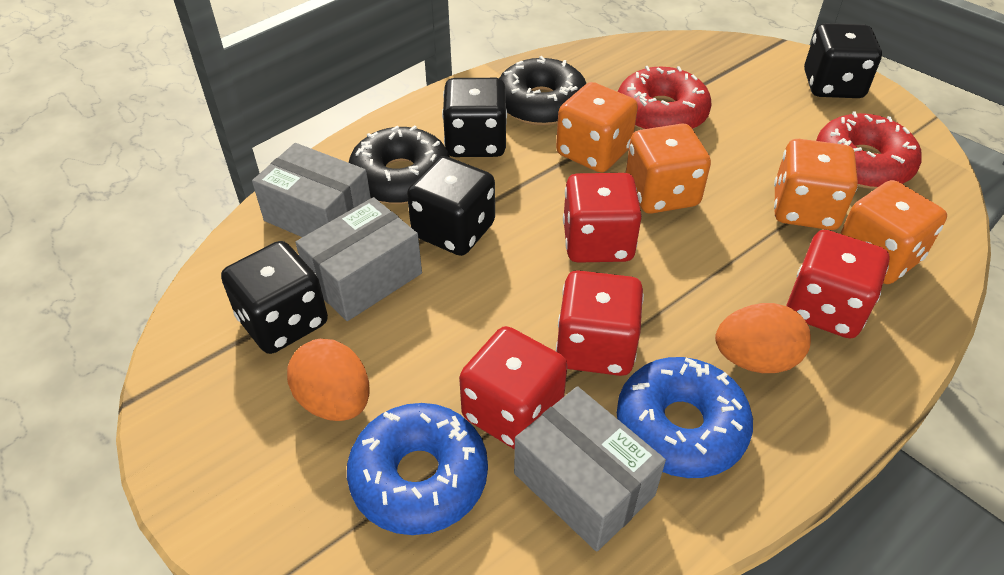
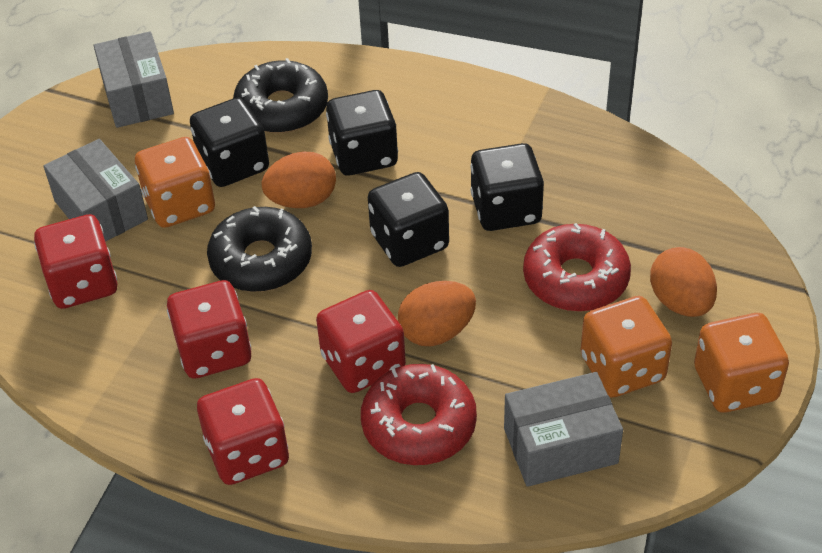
blue donut: [347,403,488,535] [617,357,753,478] = 2 -> none = 0
orange dice: [556,82,638,173] [626,124,711,214] [774,139,858,230] [840,180,947,284] = 4 -> [135,137,215,228] [581,296,672,398] [694,313,789,412] = 3
orange egg: [287,339,370,421] [715,303,811,373] = 2 -> [261,152,336,208] [398,281,476,346] [650,247,717,317] = 3

